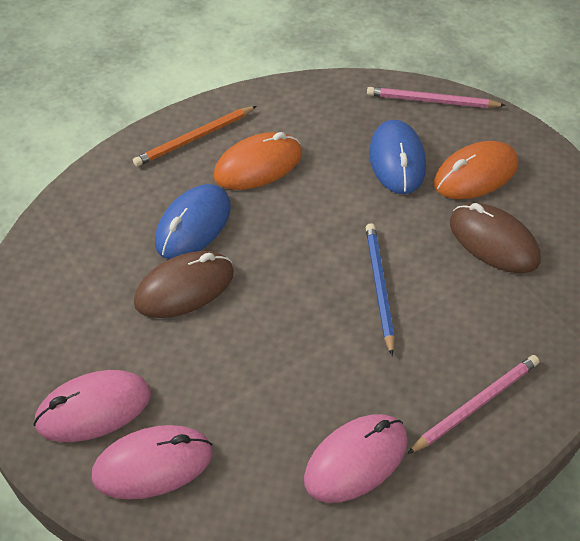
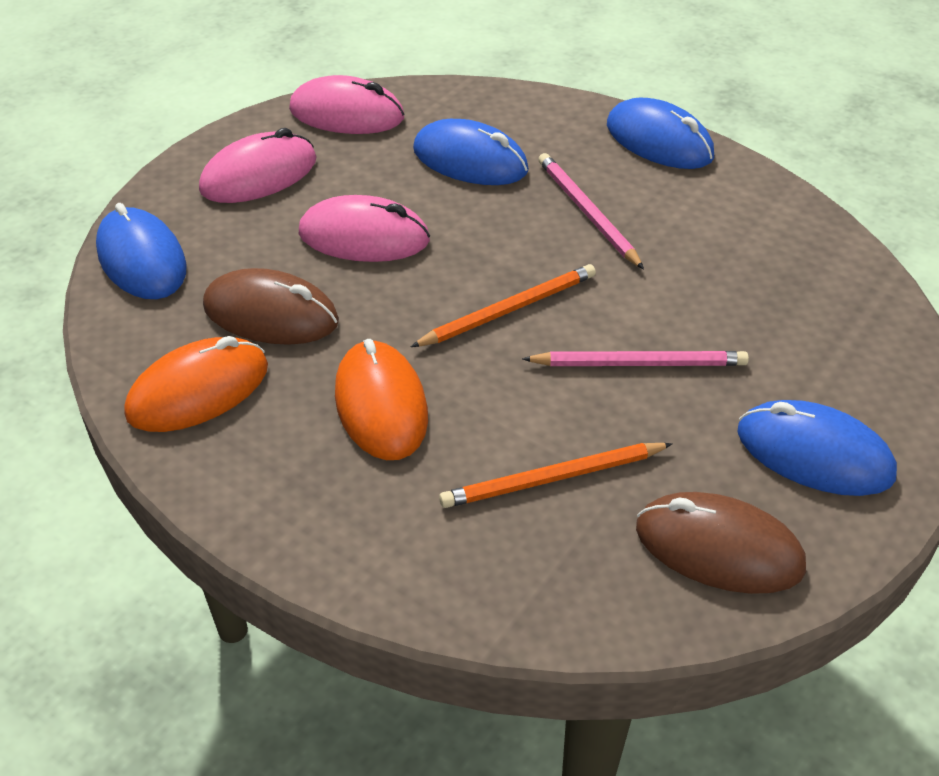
blue mouse: [155,184,231,259] [369,120,426,194] = 2 -> [96,203,187,299] [413,119,529,185] [607,97,714,169] [737,400,897,496] = 4
blue pencil: [366,223,395,356] = 1 -> none = 0
orange pencil: [133,106,257,167] = 1 -> [411,264,596,347] [439,443,673,508] = 2

